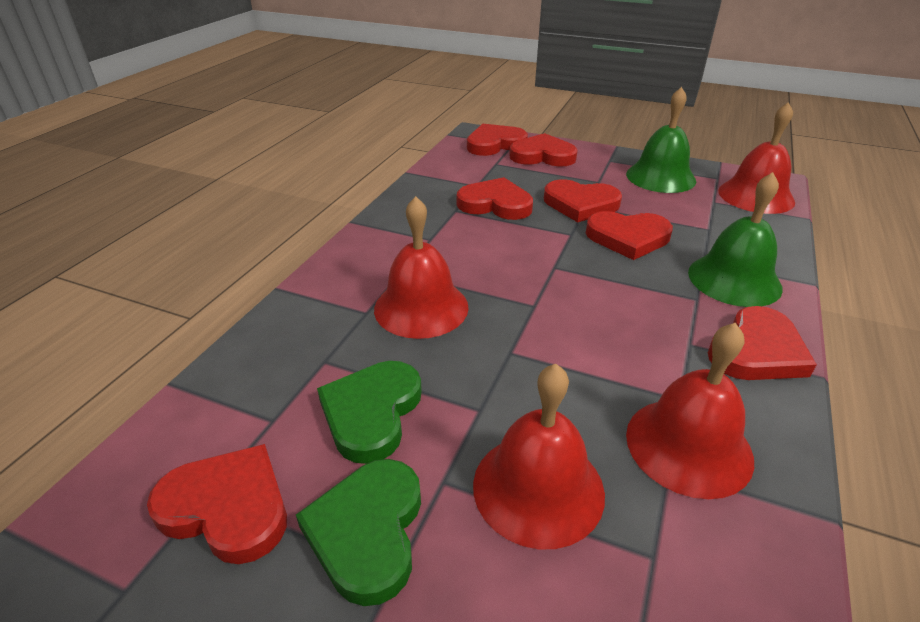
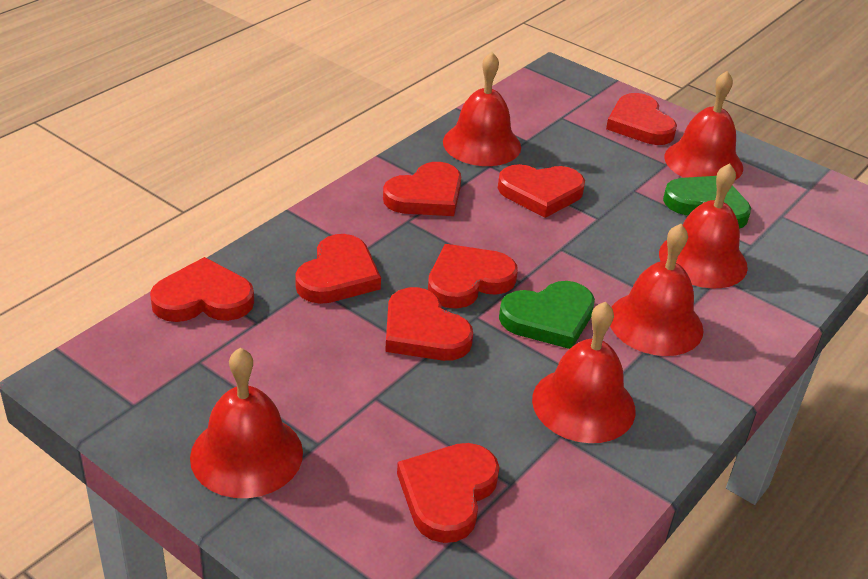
green bell: [626,87,696,193] [688,172,783,307] = 2 -> none = 0
red bell: [374,196,469,339] [473,364,605,549] [626,323,754,499] [718,102,795,214] = 4 -> [190,348,303,498] [443,52,521,166] [532,302,636,443] [610,224,704,356] [659,163,748,288] [664,71,743,180] = 6
red heart: [147,444,287,564] [457,177,533,220] [467,124,528,156] [509,133,578,167] [544,179,622,222] [586,211,673,260] [708,306,817,380] = 7 -> [150,257,254,322] [295,234,381,304] [383,162,461,216] [385,287,473,361] [397,443,500,543] [428,244,518,309] [498,164,585,218] [606,93,677,145] = 8

